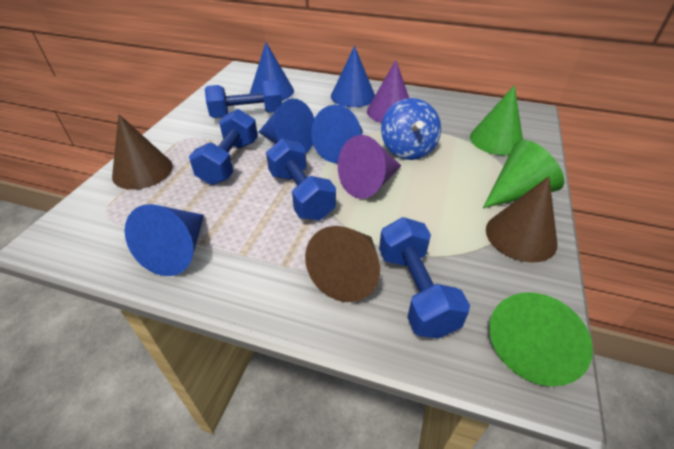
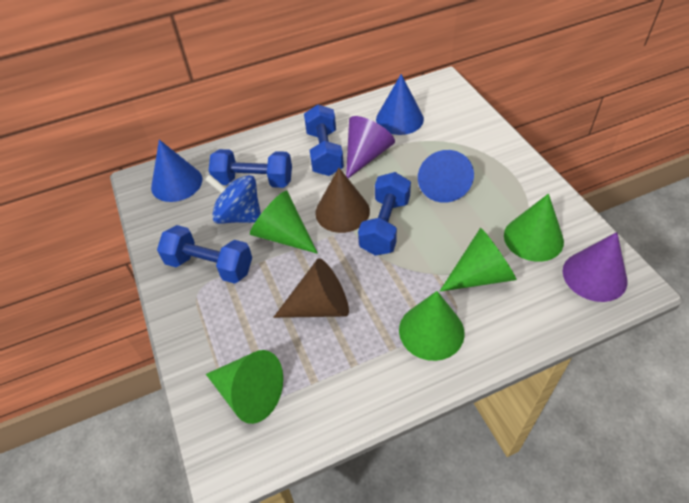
blue cone: [124,204,204,276] [250,42,294,101] [259,98,314,153] [311,105,363,163] [331,46,375,107] = 5 -> [151,140,202,202] [376,74,424,135] [418,150,474,203] = 3
brown cone: [112,114,173,190] [305,226,380,302] [486,176,557,263] = 3 -> [273,258,349,318] [315,168,370,233] = 2
green cone: [470,85,523,155] [483,140,564,208] [489,293,593,386] = 3 -> [206,350,283,424] [250,191,318,254] [399,291,465,361] [440,228,517,292] [504,193,564,262] = 5

